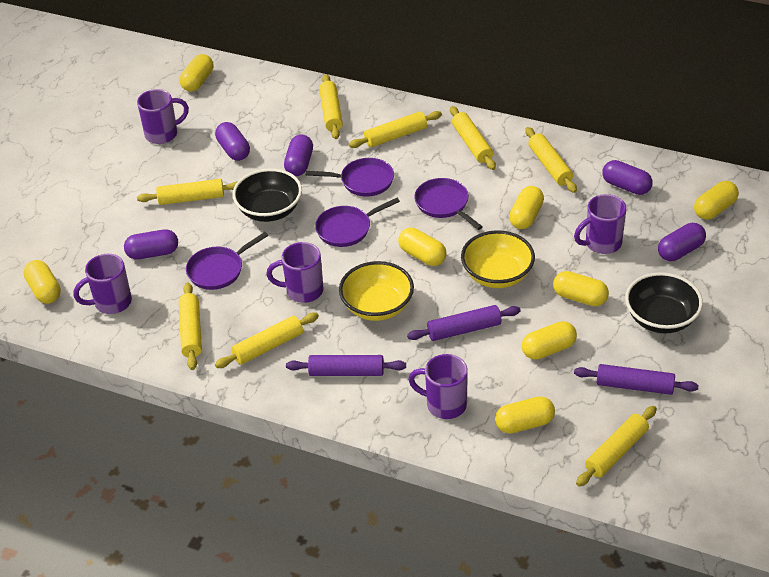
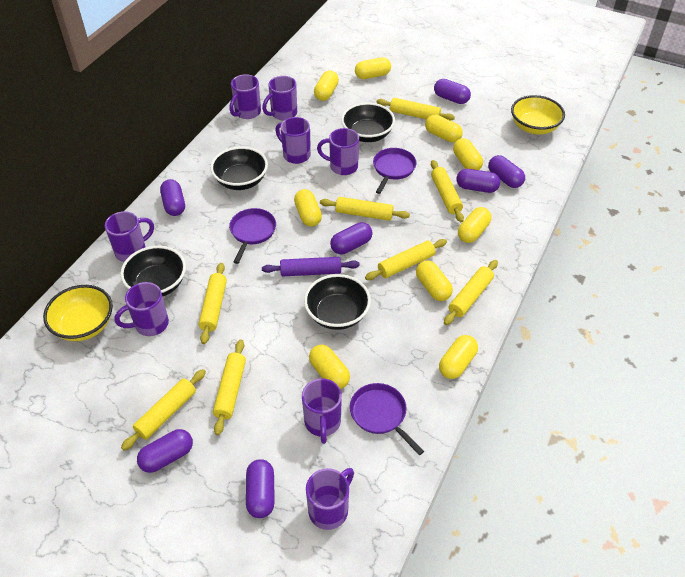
black bowl: [232,168,302,222] [625,272,703,333] = 2 -> [120,246,186,296] [210,147,268,190] [304,274,371,330] [341,103,395,142] = 4
purple capsule: [124,229,178,259] [215,122,250,161] [284,134,313,176] [602,160,652,195] [658,223,706,261] = 5 -> [137,429,193,473] [160,179,185,216] [246,459,275,518] [330,222,373,254] [434,79,471,104] [456,169,500,193] [488,155,525,188] = 7
purple mug: [73,254,132,314] [137,89,189,144] [266,242,324,303] [408,354,468,419] [574,194,626,254] = 5 -> [105,211,154,262] [115,282,169,336] [230,74,261,119] [262,76,297,120] [275,117,311,164] [302,378,342,444] [306,468,354,530] [317,128,359,175] = 8
purple pan: [186,232,268,290] [306,158,394,197] [315,198,400,247] [414,178,483,230] = 4 -> [229,208,276,264] [350,383,424,455] [373,148,416,194] = 3
purple rolling pin: [286,355,406,376] [407,305,521,341] [574,364,698,395] = 3 -> [262,257,359,277] = 1
yellow capsule: [23,260,61,304] [180,54,213,92] [398,228,447,266] [495,396,555,434] [509,186,544,229] [522,321,577,360] [553,271,609,306] [694,181,739,220] = 8 -> [294,189,322,227] [309,345,350,389] [314,71,339,101] [355,57,391,79] [416,261,453,301] [425,115,463,143] [439,335,478,379] [453,138,483,170] [458,207,491,243] = 9

